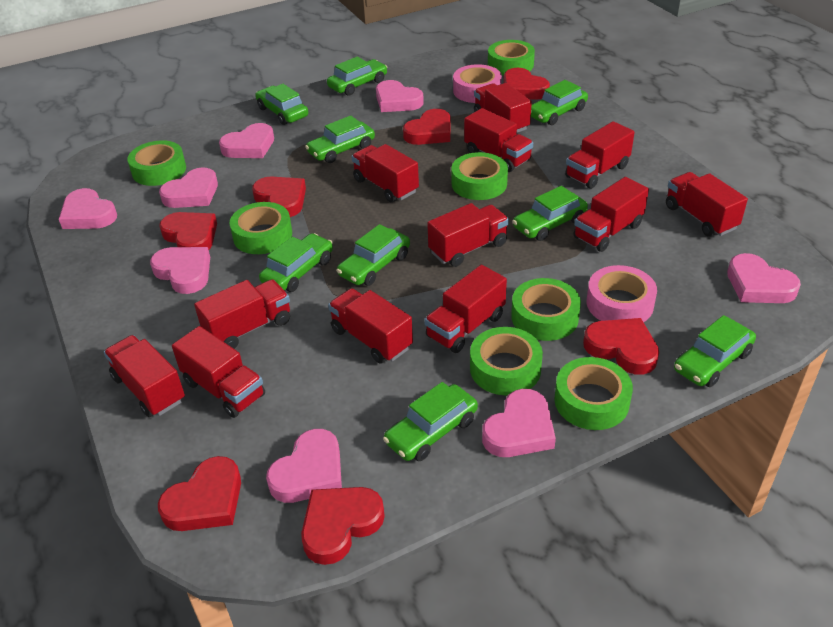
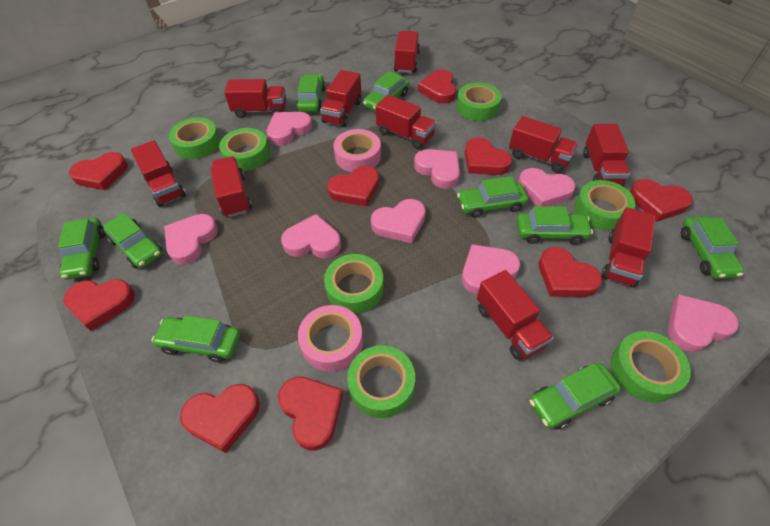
red heart: [158,456,241,531] [159,212,217,250] [252,177,306,217] [301,487,385,565] [403,109,451,145] [504,68,550,100] [583,318,659,375] = 7 -> [63,279,135,331] [69,152,128,190] [180,384,260,453] [278,377,343,451] [327,166,379,207] [418,69,456,104] [465,137,512,175] [539,247,602,297] [630,179,693,222] = 9
red truck: [104,335,185,417] [172,326,265,418] [194,279,290,349] [328,288,413,364] [351,144,419,202] [424,265,507,353] [427,203,509,267] [464,108,533,172] [474,83,532,133] [565,121,635,189] [573,177,649,252] [666,172,748,237] = 12 -> [131,140,186,207] [210,156,252,217] [224,79,286,118] [320,70,361,127] [375,95,436,149] [394,31,420,73] [477,270,554,360] [509,116,578,173] [583,124,630,186] [602,207,655,287] = 10

